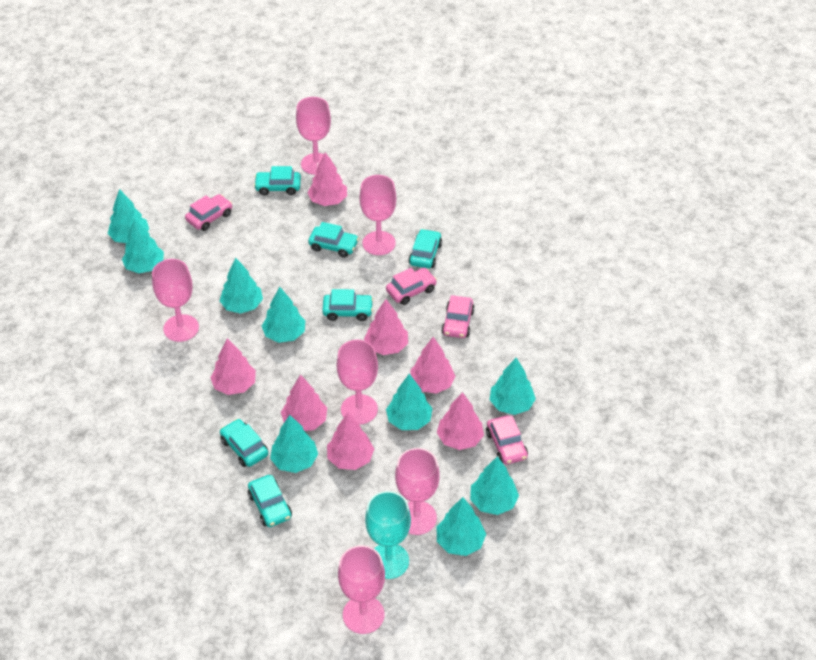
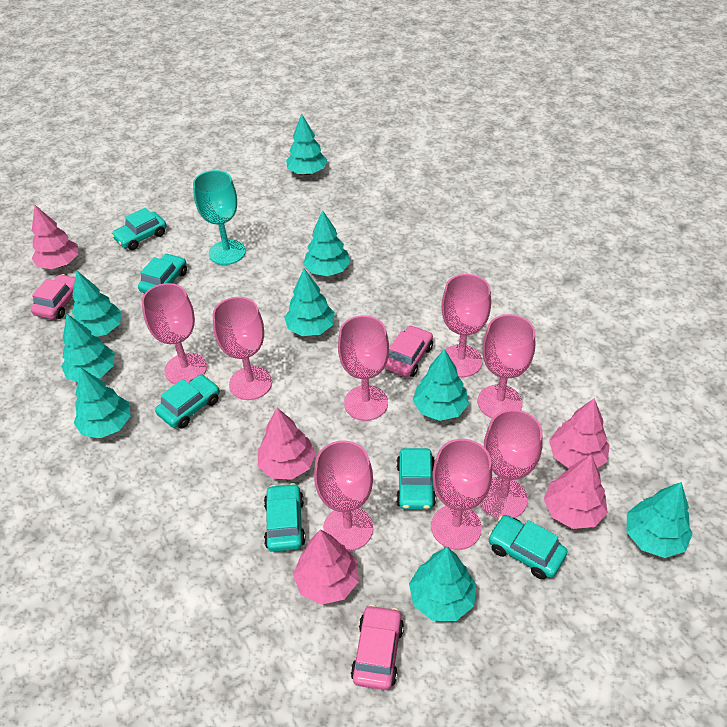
pink car: [185,194,232,231] [386,268,437,305] [441,295,475,338] [486,415,528,465] = 4 -> [31,274,75,319] [351,605,404,690] [385,325,433,377] = 3
pink goblet: [152,259,199,342] [296,97,332,175] [337,340,378,425] [338,545,385,634] [360,175,396,255] [395,448,440,535] = 6 -> [142,283,207,384] [213,297,272,400] [314,440,373,551] [338,315,389,421] [431,439,492,550] [441,274,491,377] [478,314,535,418] [480,409,543,519] = 8
pink tree: [210,338,256,395] [281,374,327,431] [308,152,347,206] [327,413,374,470] [364,299,408,355] [411,337,455,394] [437,392,484,450] = 7 -> [31,205,78,269] [258,408,316,480] [293,529,359,605] [544,455,608,529] [549,399,610,468] = 5

